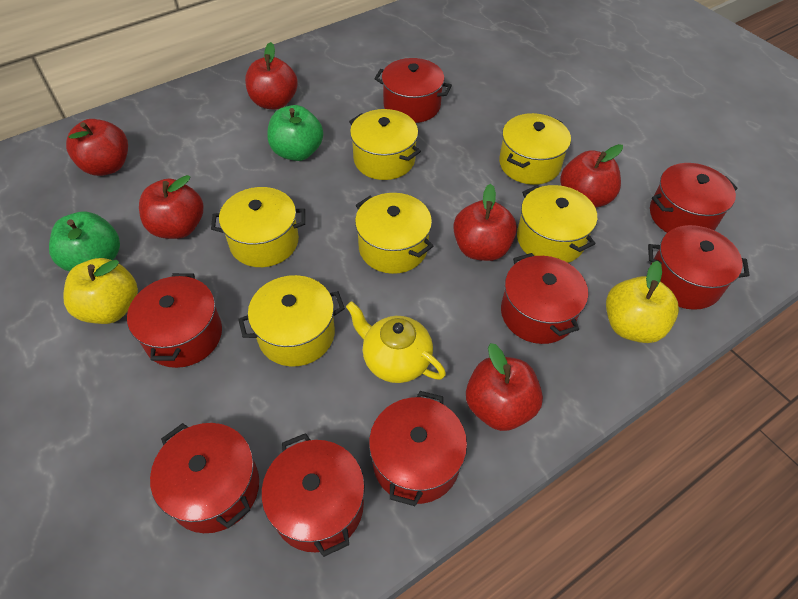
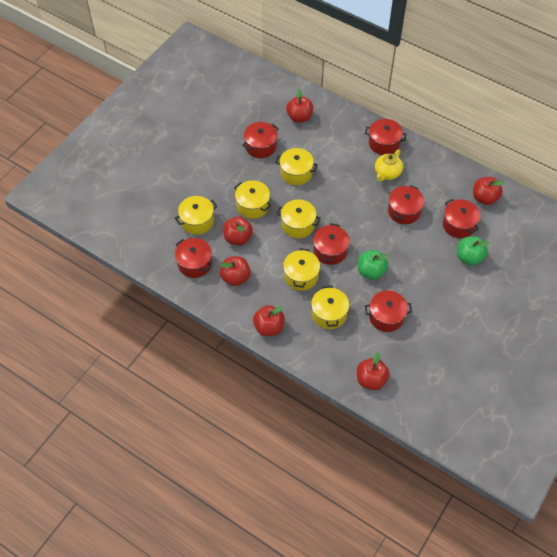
red pot: [127,273,222,368] [150,423,259,533] [261,433,365,557] [369,391,467,506] [374,58,452,123] [501,253,588,344] [648,225,749,310] [650,163,738,233] = 8 -> [175,238,212,278] [243,122,279,158] [313,223,350,265] [365,119,407,155] [365,291,412,332] [388,185,424,224] [442,199,480,238] = 7
yellow apple: [63,258,138,324] [606,261,679,343] = 2 -> none = 0

